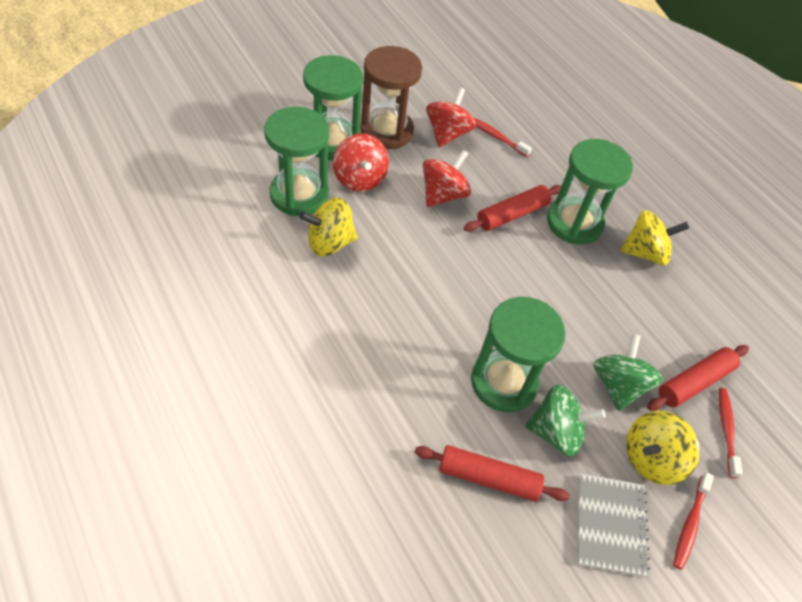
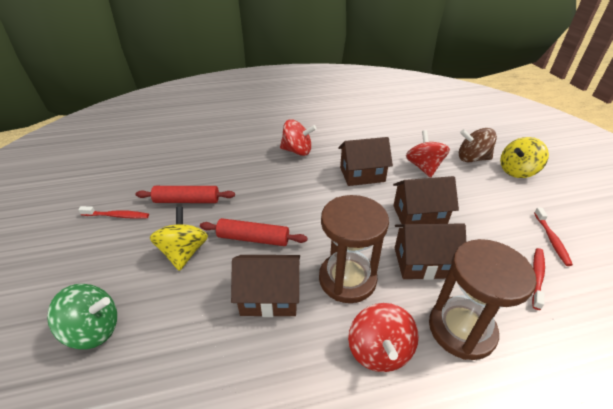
brown hourglass: [360,46,422,149] = 1 -> [319,195,389,303] [429,239,537,360] = 2
brown house: none = 0 -> [231,255,300,317] [338,137,393,186] [393,176,459,228] [395,223,466,280] = 4
brown spinning top: none = 0 -> [459,128,497,162] = 1
green hourglass: [264,107,329,216] [303,55,363,160] [471,297,566,412] [547,139,633,245] = 4 -> none = 0
green spinning top: [525,384,606,457] [593,334,663,411] = 2 -> [47,284,117,349] = 1
grey notebook: [577,473,650,577] = 1 -> none = 0
red rolling pin: [415,445,569,502] [464,185,561,232] [647,345,749,411] = 3 -> [136,186,235,203] [200,218,307,246] = 2
yellow spinning top: [299,197,358,256] [620,210,689,265] [626,411,700,485] = 3 -> [150,207,208,271] [500,137,549,178] = 2

